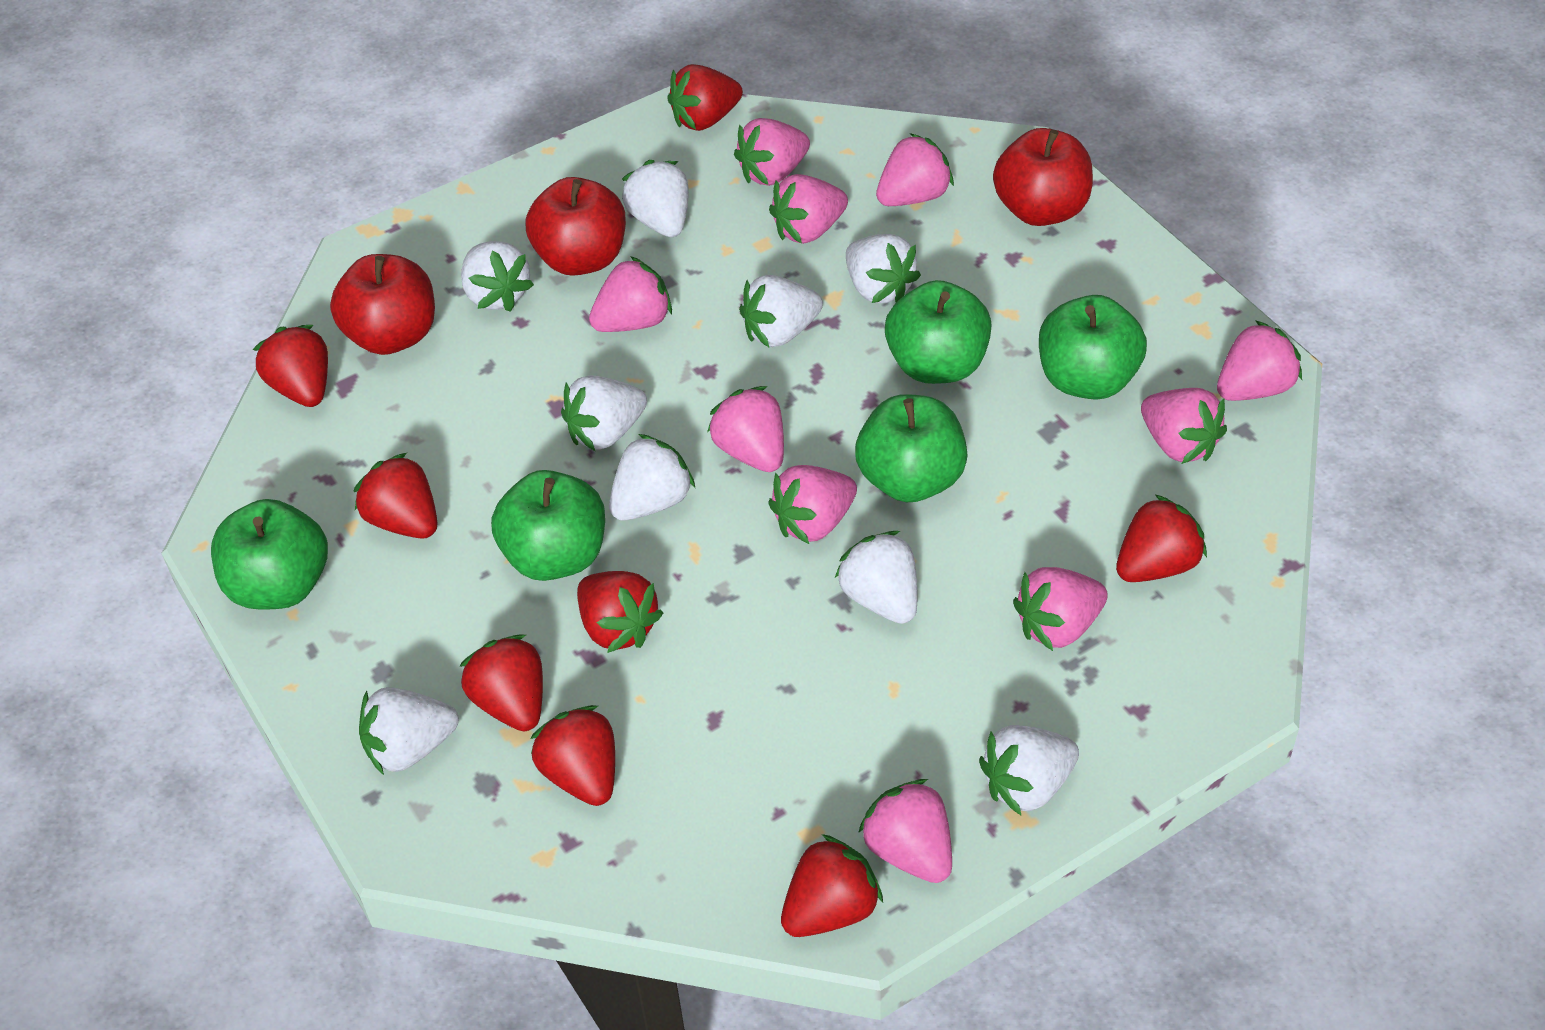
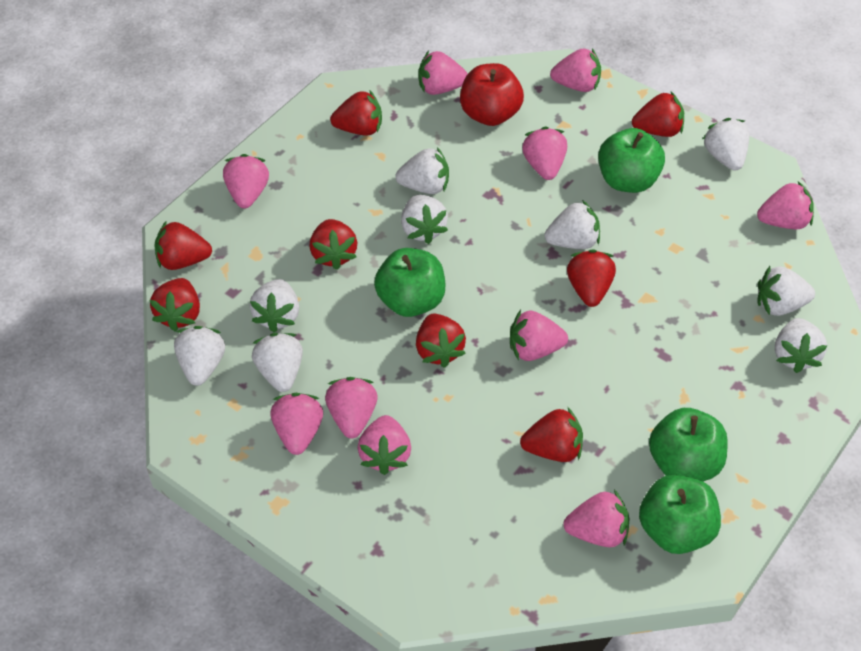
green apple: [211,499,328,609] [491,470,605,581] [855,394,968,502] [885,280,992,384] [1039,295,1147,400] = 5 -> [374,248,445,317] [598,128,665,193] [639,474,721,554] [649,408,728,481] = 4
red apple: [330,254,435,355] [526,177,626,276] [993,128,1093,226] = 3 -> [460,63,524,126] = 1

